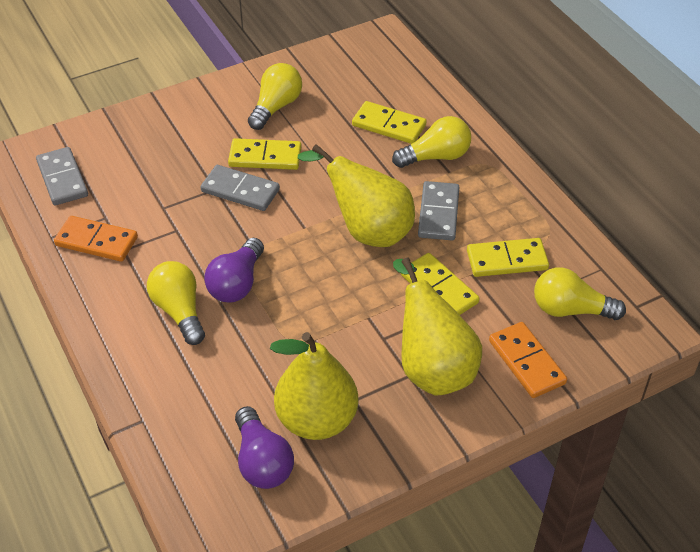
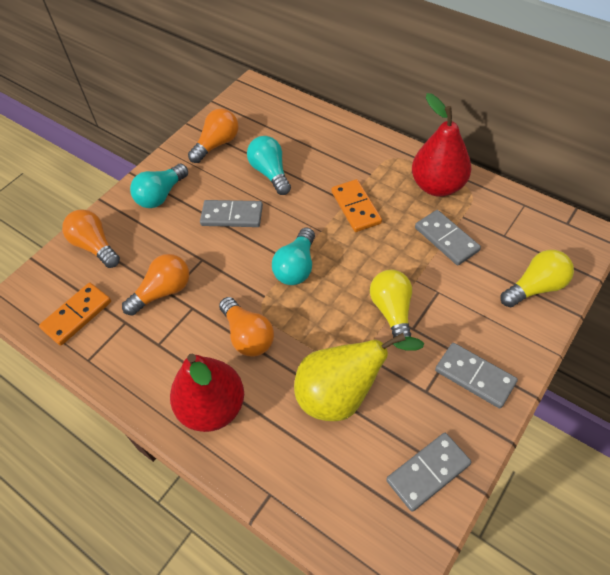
grey domino: [36,147,88,205] [201,165,280,211] [418,181,459,240] = 3 -> [200,200,263,227] [386,433,471,512] [415,210,481,265] [435,343,518,409] = 4
orange light bulb: none = 0 -> [62,209,120,268] [122,254,189,316] [188,108,239,163] [219,297,274,357] = 4
purple light bulb: [204,238,264,302] [235,406,294,489] = 2 -> none = 0
red pear: none = 0 -> [170,354,244,432] [412,93,471,197] = 2
turquoise light bulb: none = 0 -> [130,164,188,208] [247,136,291,195] [272,227,315,285] = 3
yellow domino: [228,138,301,170] [352,101,426,144] [401,253,480,315] [467,238,549,277] = 4 -> none = 0
yellow light bulb: [147,261,205,345] [248,63,302,130] [392,116,471,168] [534,267,626,320] = 4 -> [370,270,412,338] [501,250,574,307] = 2
yellow pear: [270,332,359,440] [298,144,415,247] [393,258,482,396] = 3 -> [294,333,424,421] = 1

